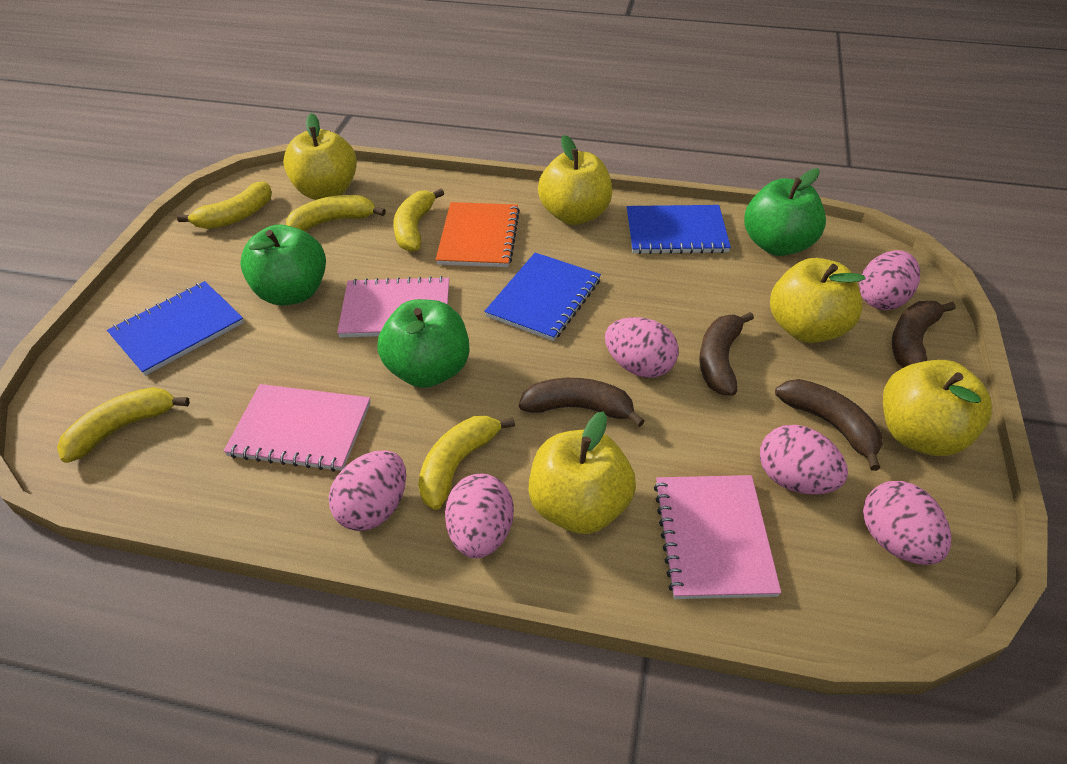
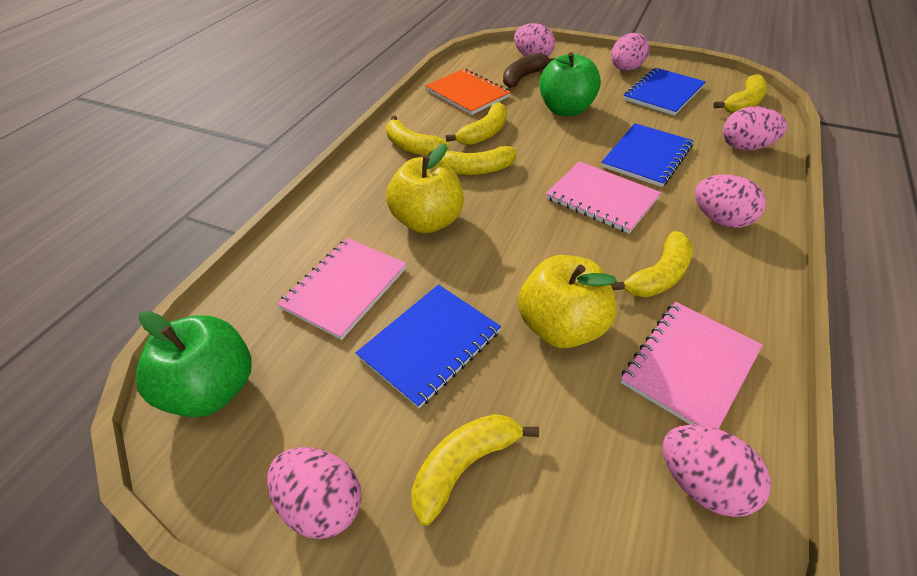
brown banana: [519,378,645,427] [699,312,754,396] [775,379,883,471] [892,301,955,368] = 4 -> [503,53,555,88] = 1
green apple: [240,225,326,305] [377,299,469,388] [744,169,826,256] = 3 -> [136,311,252,417] [539,52,601,116] = 2
yellow apple: [283,113,357,200] [528,411,636,534] [538,135,612,225] [770,258,866,343] [883,360,992,456] = 5 -> [386,144,464,233] [518,255,617,348] = 2
yellow banana: [57,387,190,463] [177,181,272,229] [286,195,386,231] [393,188,444,252] [418,416,515,510] = 5 -> [386,116,449,156] [411,414,539,526] [428,146,516,175] [446,102,507,145] [611,231,693,297] [713,74,768,113] = 6

